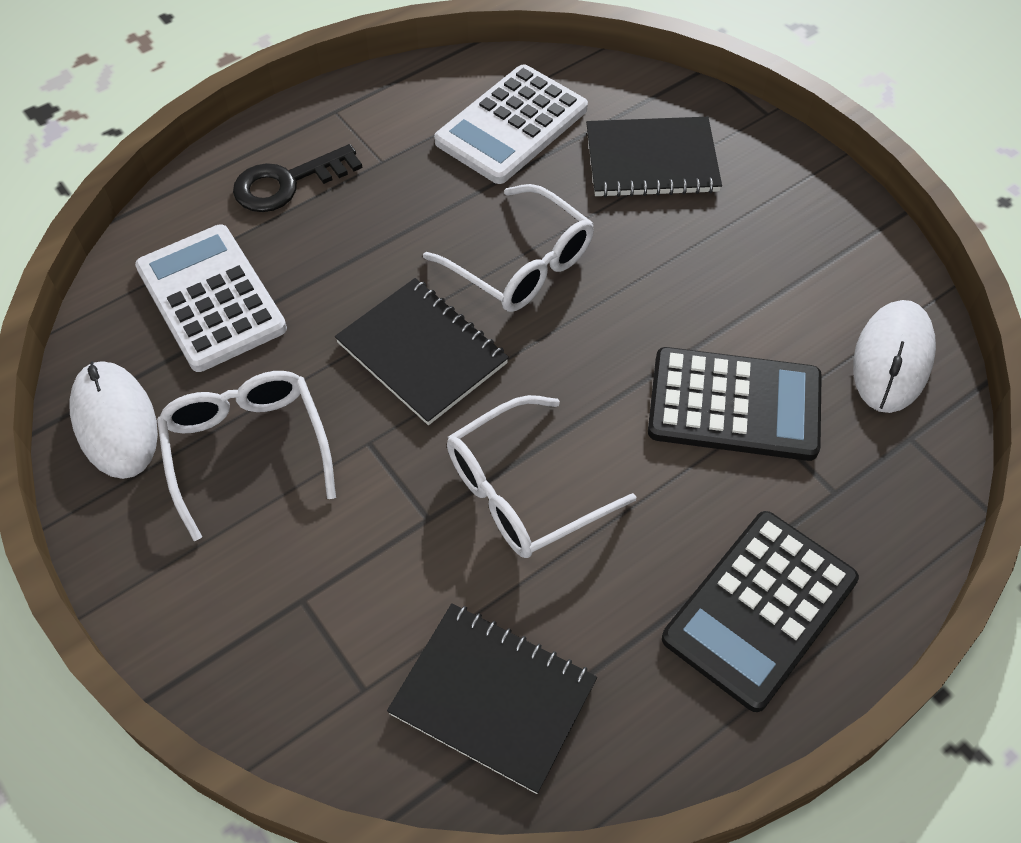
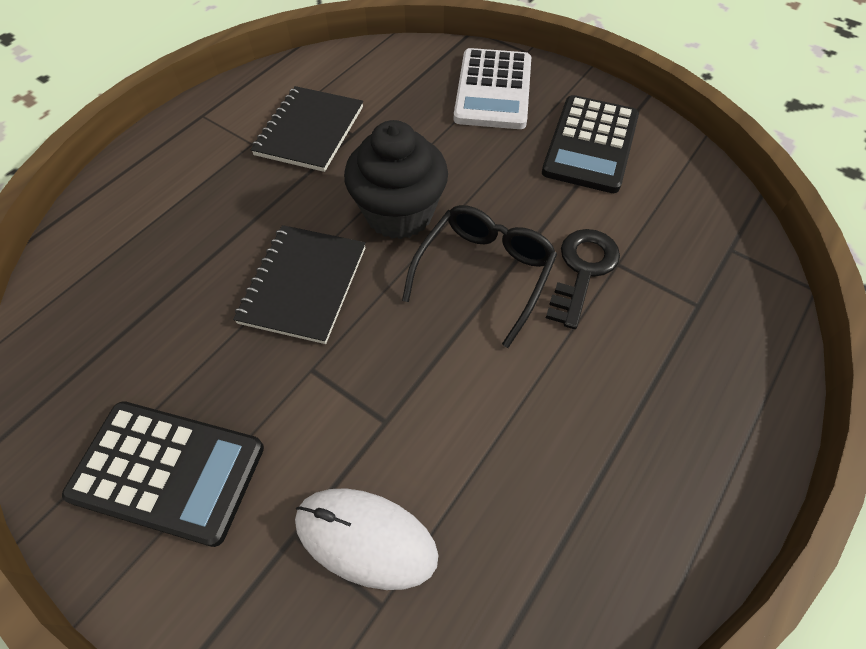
black cupcake: none = 0 -> [344,120,448,239] = 1
black glasses: none = 0 -> [402,205,557,348] = 1
black notebook: [335,278,509,425] [387,603,597,794] [586,117,722,198] = 3 -> [233,225,366,344] [251,86,363,172] = 2
white calculator: [135,224,287,372] [434,64,588,184] = 2 -> [454,48,531,129] = 1
white glasses: [157,371,336,541] [423,184,594,312] [447,395,637,558] = 3 -> none = 0
white mouse: [69,361,158,479] [853,300,936,413] = 2 -> [295,488,438,590] = 1

